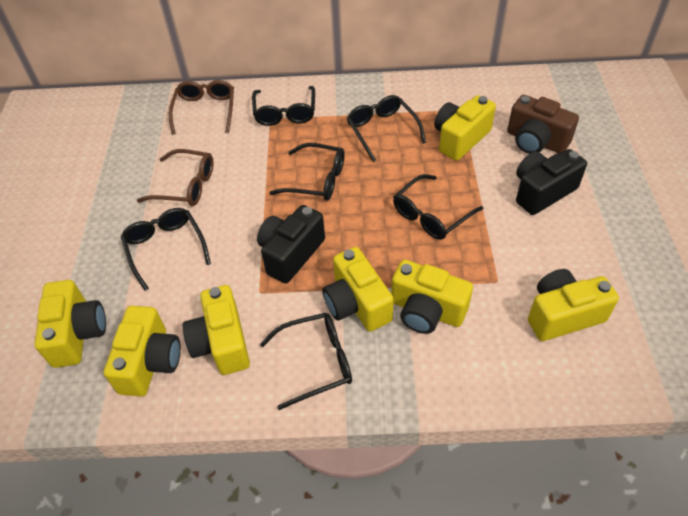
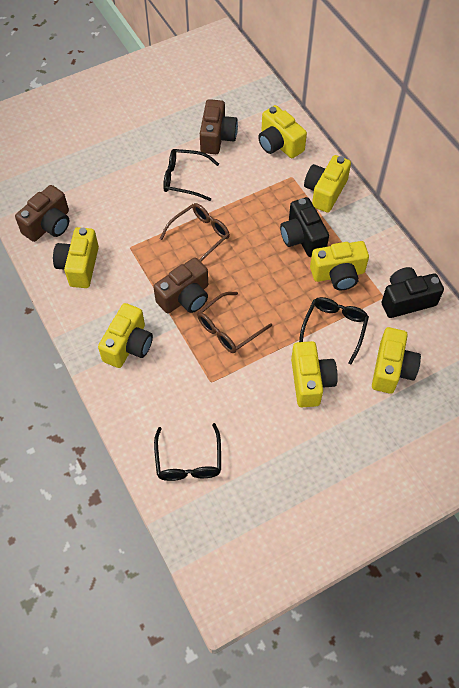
black glasses: [121,208,211,291] [252,86,315,126] [260,313,352,410] [269,143,345,201] [347,95,426,162] [393,174,483,240] = 6 -> [154,423,221,481] [163,149,219,201] [299,297,369,364] = 3
brown camera: [507,95,579,154] = 1 -> [15,185,69,242] [153,257,208,314] [200,99,238,154] = 3

